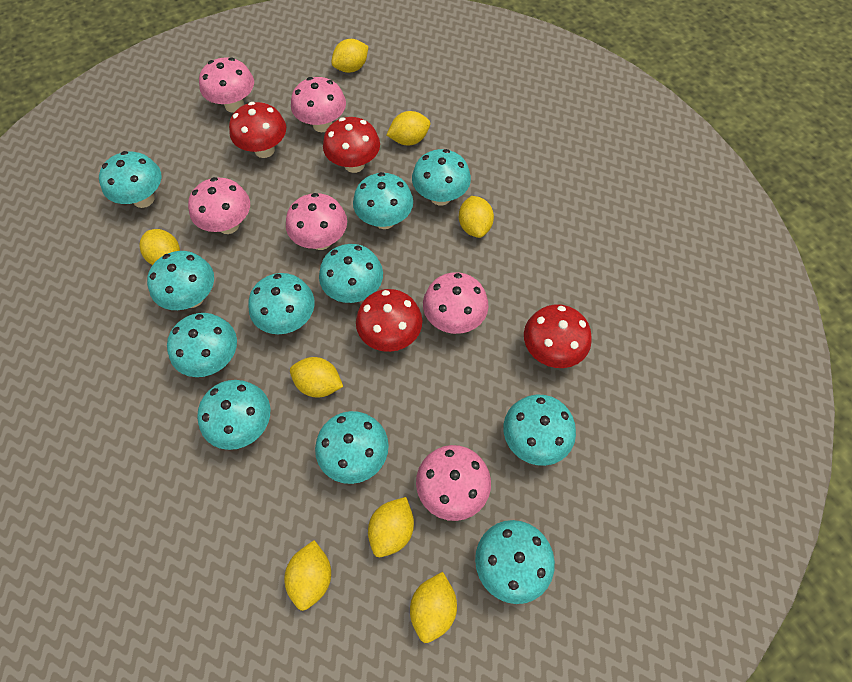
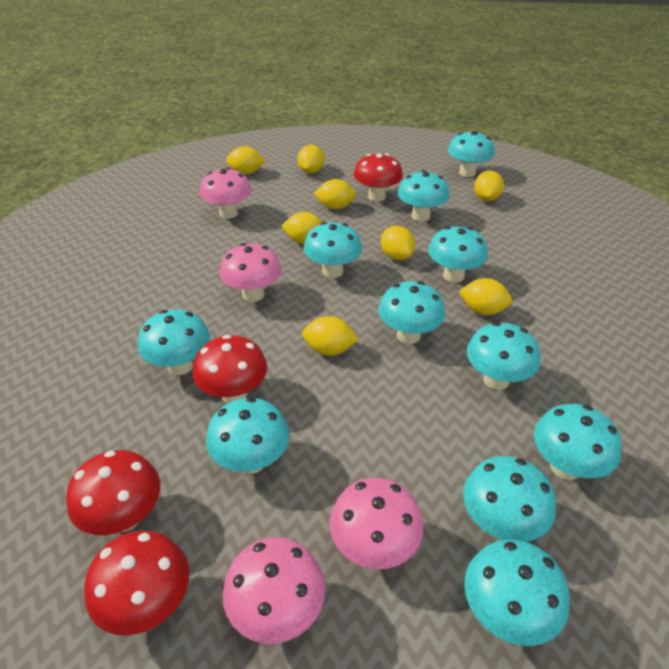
pink mushroom: [188,177,250,234] [199,57,254,113] [286,193,347,250] [291,77,346,132] [416,445,491,521] [423,272,489,334] = 6 -> [200,168,252,219] [220,243,282,302] [223,537,325,644] [330,478,424,569] = 4

